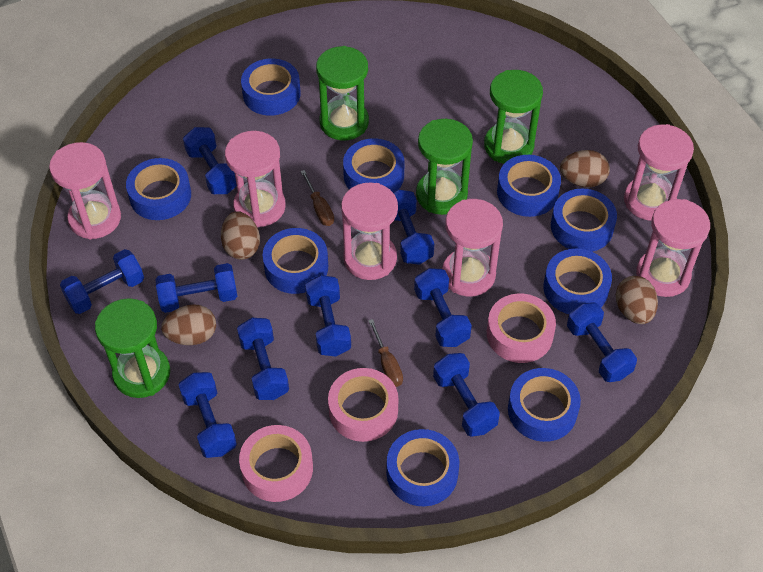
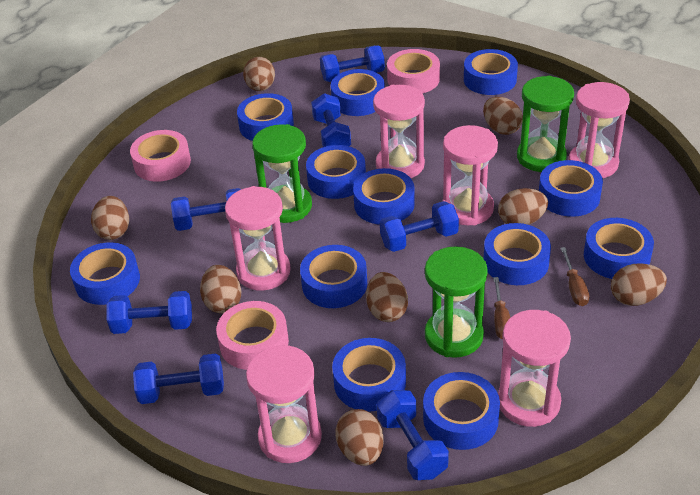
blue dumbbell: [60,249,144,314] [156,263,238,313] [179,372,237,458] [183,127,237,194] [237,318,289,400] [305,275,351,357] [393,190,434,265] [414,268,472,347] [433,353,500,437] [567,302,637,382] = 10 -> [107,291,192,334] [133,354,224,404] [171,188,241,231] [311,93,351,147] [320,45,385,82] [377,390,449,480] [380,201,459,252] = 7
blue tape: [126,158,191,220] [241,59,301,116] [262,228,328,294] [343,138,404,192] [387,429,459,506] [497,155,561,217] [508,368,581,442] [543,249,612,314] [551,189,617,252] = 9 -> [70,242,140,305] [237,93,294,141] [300,245,367,308] [306,145,366,199] [331,69,385,116] [332,338,406,411] [353,168,415,225] [423,372,500,450] [464,49,518,95] [483,223,551,285] [539,160,603,217] [584,218,654,279] = 12
brown egg: [161,304,216,345] [221,211,260,260] [560,150,610,187] [616,276,658,324] = 4 -> [91,196,129,240] [200,265,241,314] [243,57,275,91] [335,409,384,466] [366,272,408,322] [483,97,523,135] [498,188,548,225] [611,263,667,306] = 8
green hourglass: [95,298,170,398] [316,46,369,141] [416,119,473,215] [484,70,543,164] = 4 -> [252,124,312,223] [425,246,488,358] [517,76,574,172] = 3

